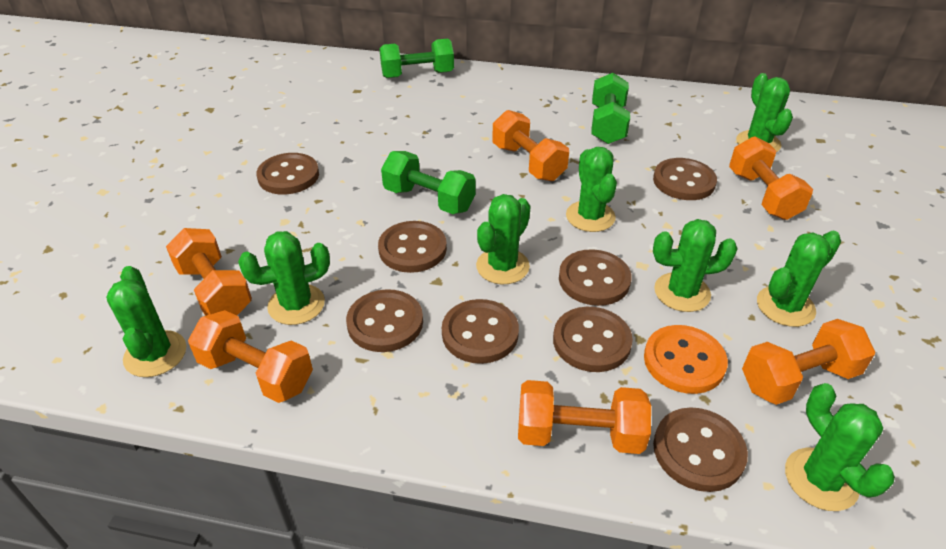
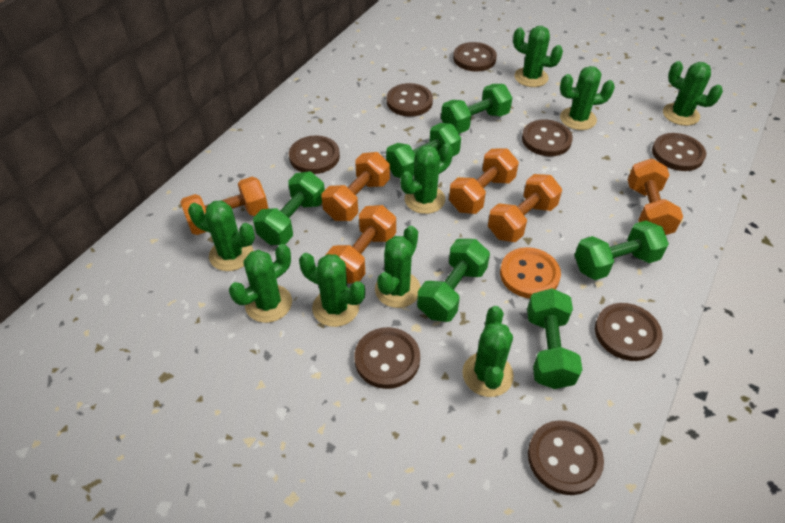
green cactus: [106,266,186,377] [238,231,330,325] [476,194,531,284] [566,147,617,232] [653,219,738,312] [736,73,793,152] [757,231,841,327] [785,383,895,511] = 8 -> [188,201,255,271] [229,244,292,323] [299,253,365,327] [375,226,421,308] [400,143,453,214] [462,306,514,397] [513,26,563,87] [560,66,615,130] [663,61,723,126] = 9
green dumbbell: [379,39,454,78] [381,151,476,214] [591,73,630,144] = 3 -> [253,172,325,245] [386,123,461,178] [417,239,490,322] [441,84,512,134] [527,288,583,389] [575,221,669,280] = 6

